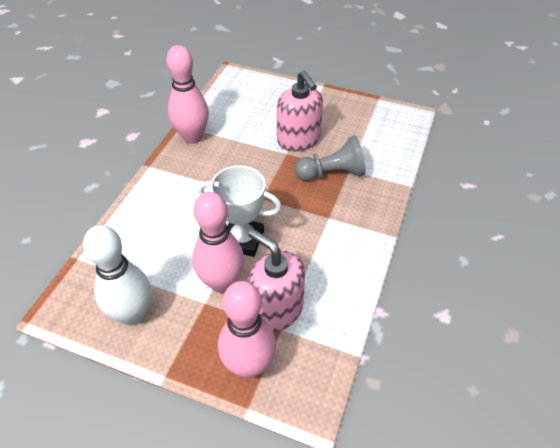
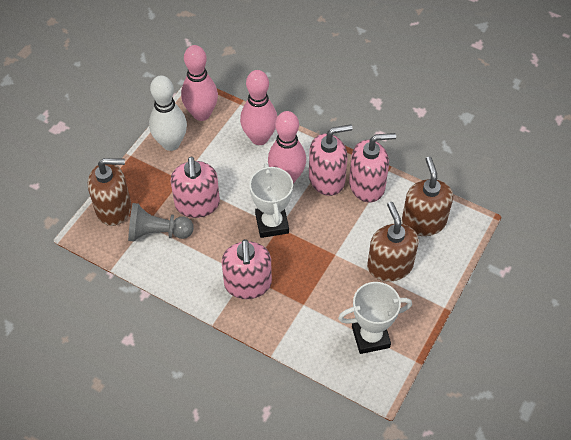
brown soap dispenser: none = 0 -> [88,158,131,226] [367,202,419,282] [402,157,453,236] = 3
pink soap dispenser: [247,229,305,332] [277,71,323,151] = 2 -> [171,157,220,218] [222,239,272,299] [309,125,353,196] [349,133,396,203] = 4
white trophy: [198,166,282,257] = 1 -> [249,164,293,238] [338,282,412,354] = 2

